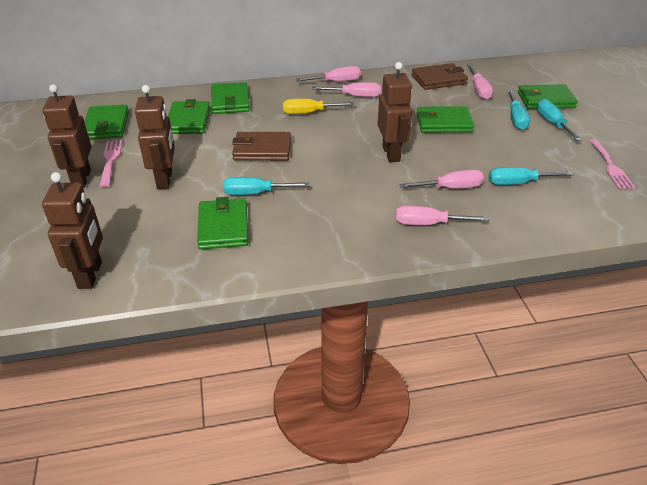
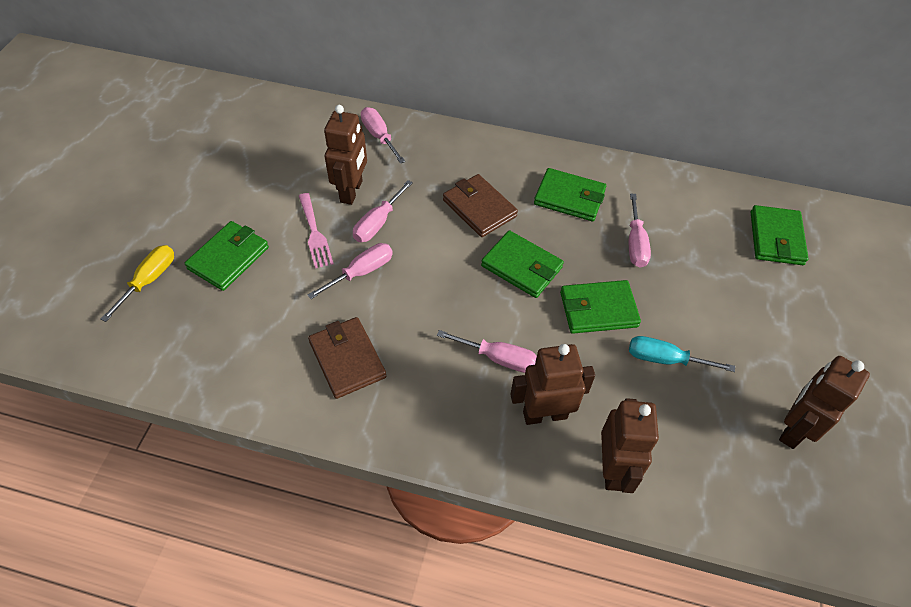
green wallet: [84,105,129,139] [168,99,210,134] [197,197,248,250] [211,82,250,114] [416,106,475,133] [518,84,578,109] = 6 -> [185,221,269,291] [481,230,564,298] [534,168,606,221] [560,280,641,334] [750,205,809,265] = 5
pink fork: [100,139,123,187] [589,139,635,189] = 2 -> [299,193,334,269] = 1
turquoise screwdriver: [223,177,310,195] [489,167,574,185] [507,90,530,130] [537,99,582,141] = 4 -> [629,336,735,372] = 1

